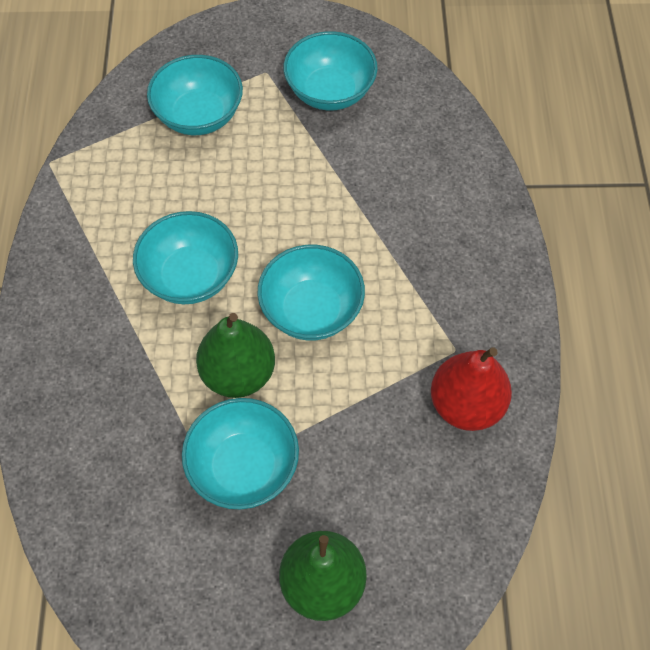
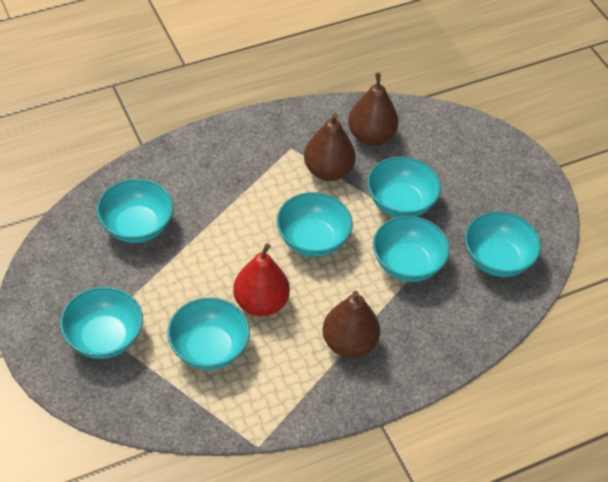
brown pear: none = 0 -> [304,113,356,181] [322,291,380,358] [348,72,398,146] = 3
green pear: [196,313,275,398] [279,531,367,621] = 2 -> none = 0
turquoise bowl: [133,211,238,304] [147,55,243,135] [182,398,299,509] [258,245,365,340] [283,31,378,110] = 5 -> [60,287,143,359] [96,179,173,243] [167,298,250,370] [276,192,353,257] [367,156,441,217] [373,216,450,282] [465,212,541,277] = 7

